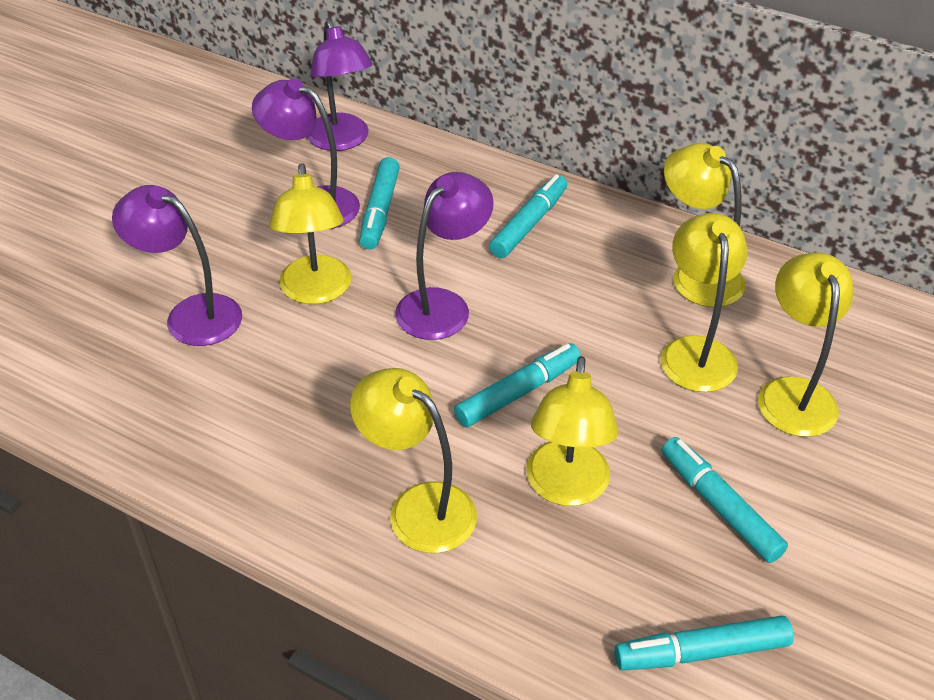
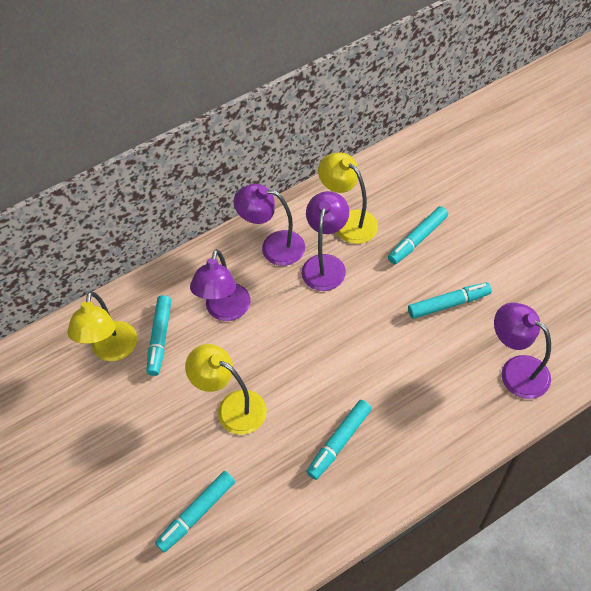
yellow lamp: [269,163,351,304] [350,368,477,553] [526,356,619,506] [661,213,748,392] [664,143,746,307] [758,253,853,437] = 6 -> [67,291,137,361] [185,344,267,435] [318,152,378,244] = 3

